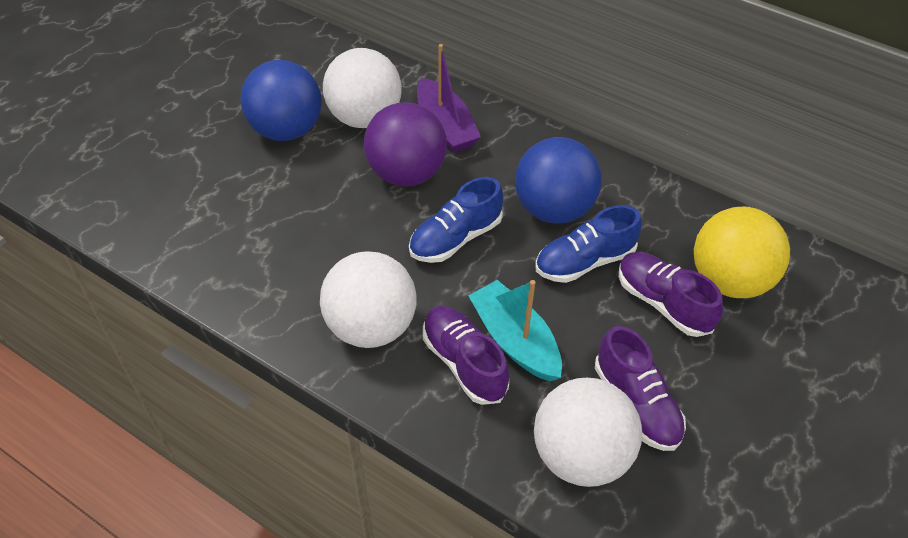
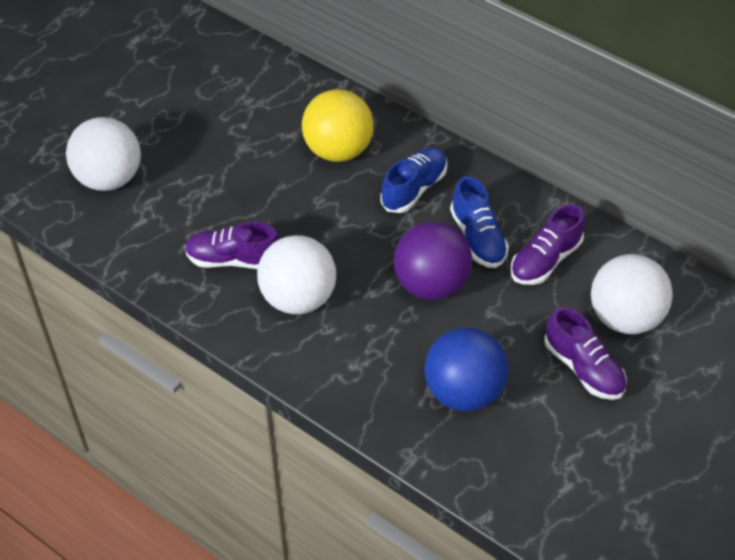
blue ball: [240,60,322,141] [515,137,602,224] = 2 -> [424,327,509,412] = 1
purple boat: [417,44,481,153] = 1 -> none = 0
turquoise boat: [468,280,562,381] = 1 -> none = 0

